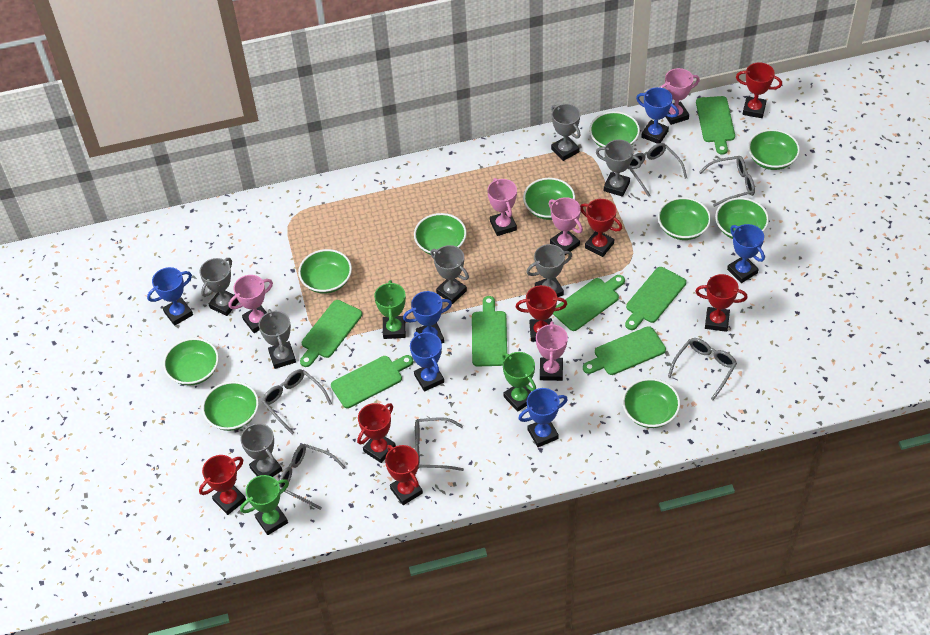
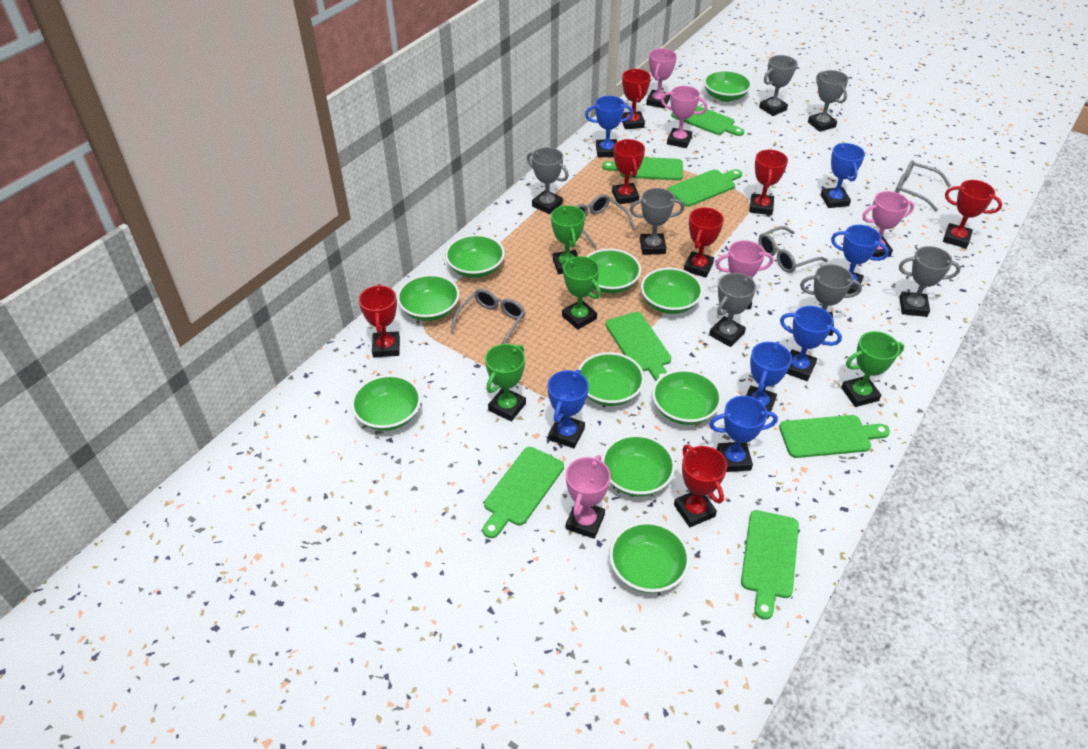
blue trophy: [147,267,193,326] [403,291,452,343] [410,332,444,391] [518,388,568,447] [636,87,679,144] [727,224,765,283] = 6 -> [547,369,589,448] [585,96,633,157] [709,396,778,472] [746,341,792,419] [780,306,842,381] [821,143,865,208] [831,225,889,294] = 7
green trophy: [240,475,289,535] [374,280,406,339] [502,352,536,412] = 3 -> [485,344,526,421] [551,205,585,274] [562,256,601,330] [841,331,904,407] = 4
grey glasses: [262,369,332,434] [279,444,345,510] [415,417,464,471] [627,143,687,197] [668,338,737,400] [699,156,755,207] = 6 -> [450,289,525,344] [576,194,635,249] [758,226,828,273] [895,160,951,211] = 4

